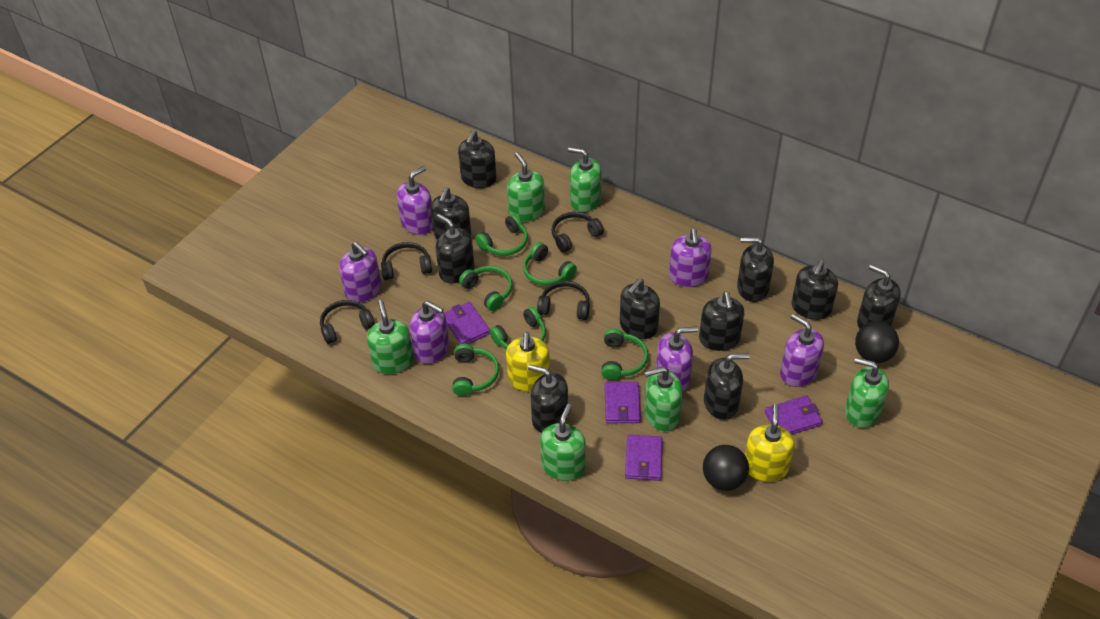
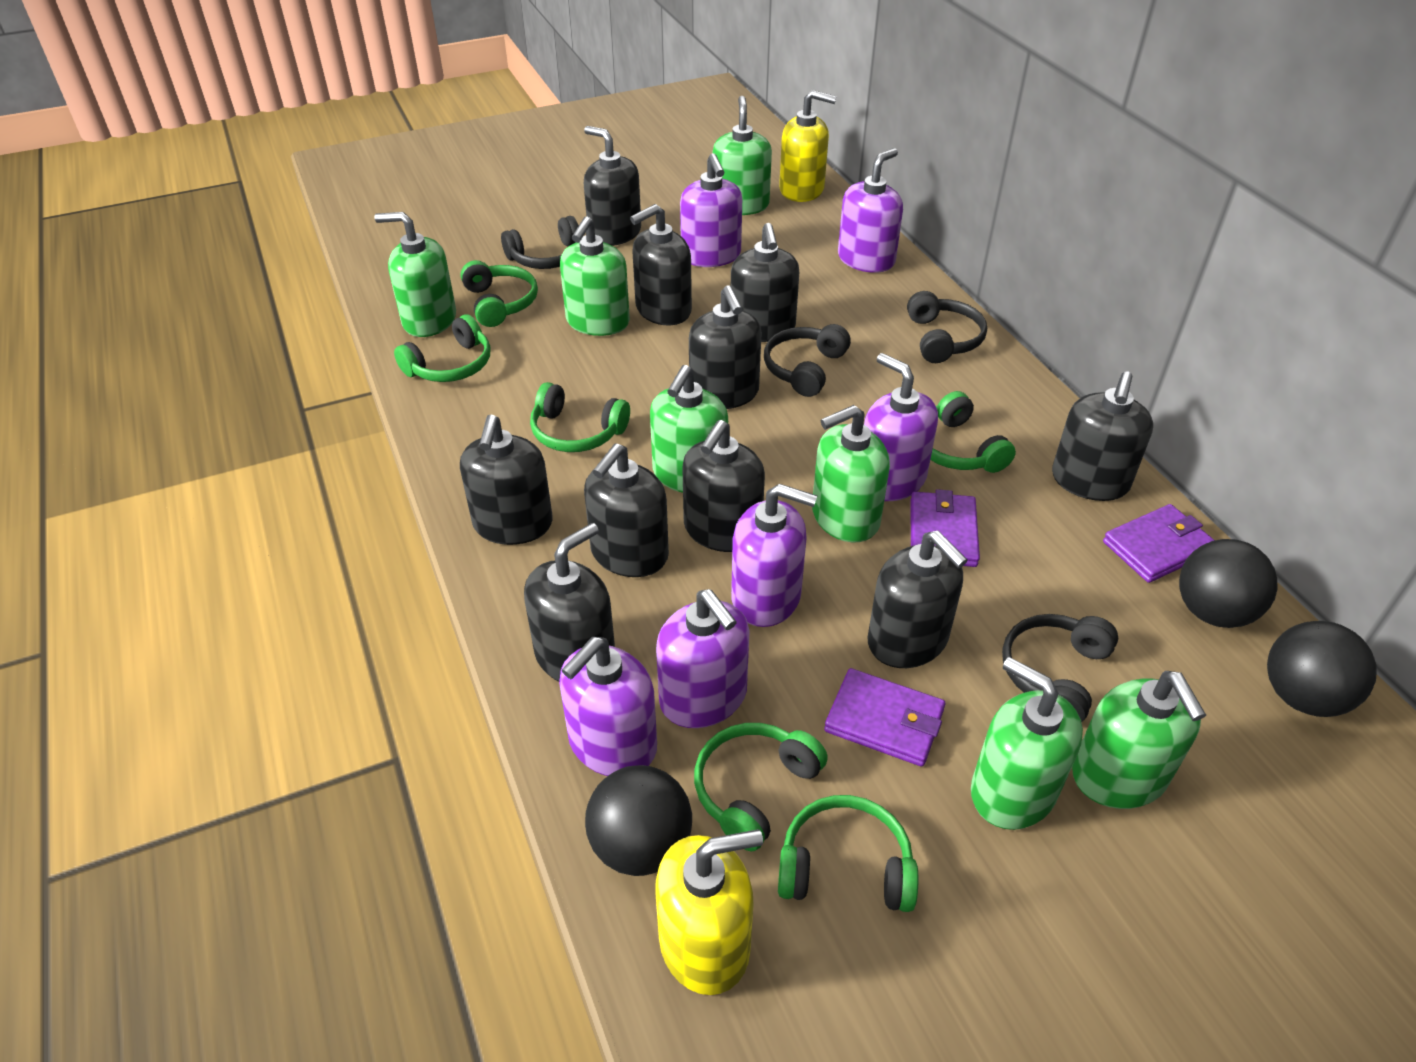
black ball: [703,445,749,491] [855,321,899,363] = 2 -> [585,765,692,876] [1179,539,1277,628] [1267,621,1377,717] = 3
green soap dispenser: [367,300,414,374] [507,152,545,222] [540,404,586,481] [568,147,602,212] [644,367,683,431] [845,358,889,428] = 6 -> [374,212,456,337] [560,217,630,336] [650,365,728,493] [712,96,772,215] [812,405,890,542] [971,657,1083,830] [1072,671,1206,809] = 7
purple wallet: [445,302,490,344] [604,382,641,423] [625,435,663,481] [765,395,823,435] = 4 -> [824,668,945,766] [910,489,980,567] [1103,504,1214,583] = 3

